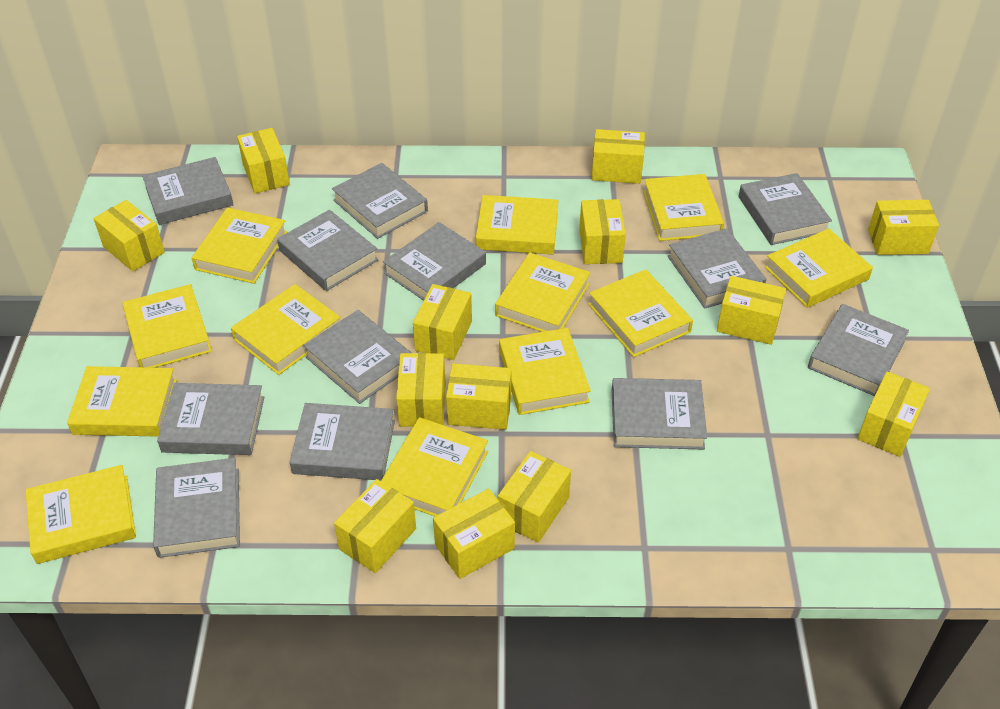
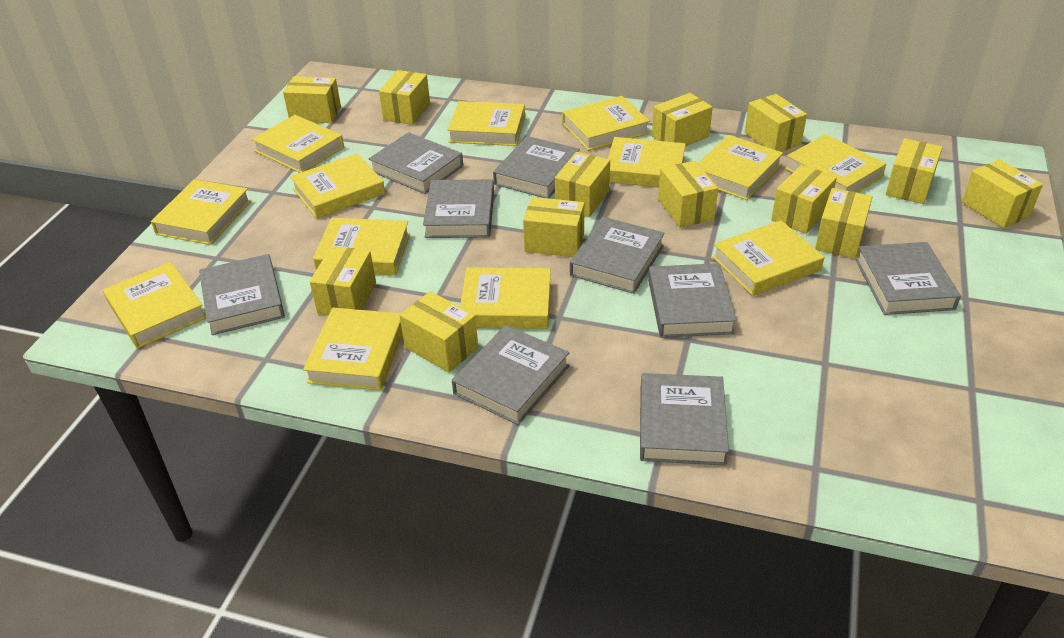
grey book: [142,157,233,225] [153,458,240,558] [157,383,264,455] [277,210,378,291] [290,403,395,481] [303,310,412,404] [332,163,428,239] [383,222,486,301] [612,378,707,450] [668,228,766,309] [738,173,832,245] [808,304,909,396] = 12 -> [199,254,285,335] [369,132,463,194] [423,179,494,238] [452,325,570,425] [493,136,580,199] [570,217,665,294] [640,373,729,466] [648,263,737,338] [856,242,961,315] = 9
yellow book: [26,465,136,564] [67,366,177,437] [123,284,212,368] [192,207,287,284] [231,284,341,375] [381,417,488,516] [476,195,558,254] [495,253,590,332] [499,328,591,415] [588,269,693,357] [643,174,724,241] [765,228,873,308] = 12 -> [103,262,206,348] [151,179,251,245] [252,115,344,173] [290,154,385,219] [303,308,403,390] [313,218,410,275] [447,101,525,146] [460,267,551,329] [562,96,650,151] [608,137,686,187] [698,135,783,200] [712,220,824,296] [785,134,886,193] = 13

